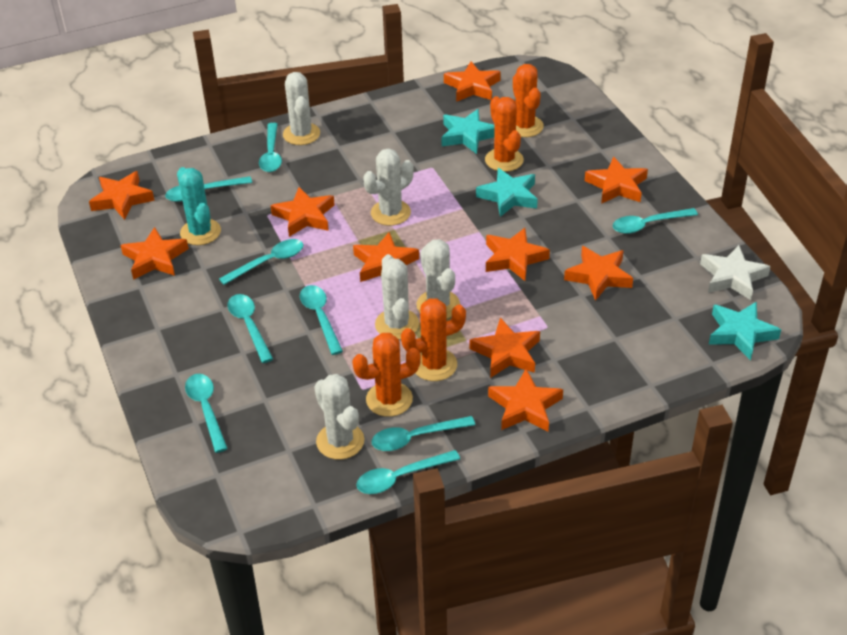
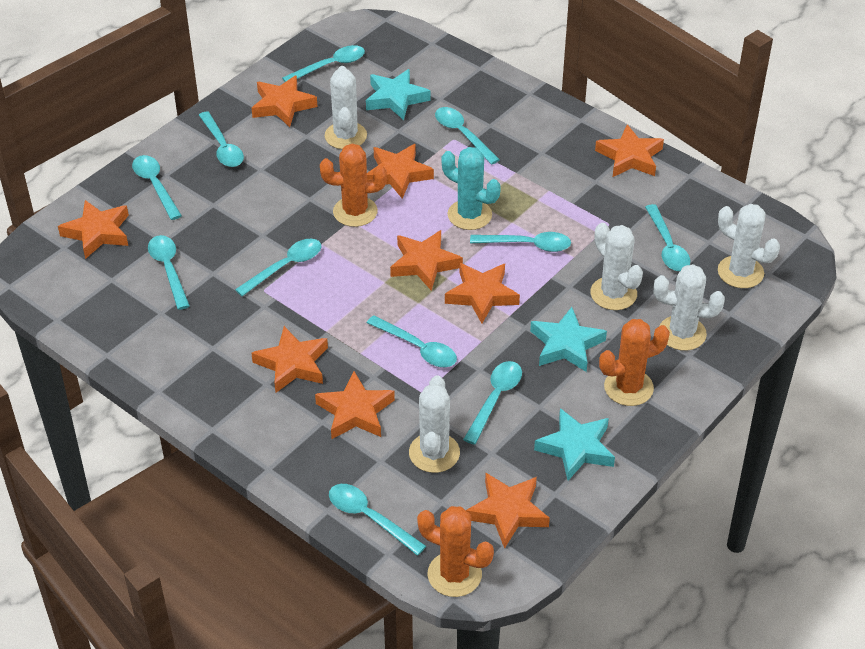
orange cactus: [352,333,421,417] [401,298,466,381] [485,96,524,172] [513,64,544,137] = 4 -> [320,144,387,227] [417,506,494,597] [599,319,670,406] = 3
orange star: [89,171,155,220] [120,227,189,280] [271,187,335,237] [353,232,419,282] [444,62,501,102] [470,318,540,378] [486,228,550,281] [488,369,563,432] [564,246,633,301] [585,156,648,204] = 10 -> [58,200,129,259] [251,326,328,393] [252,75,318,127] [315,371,395,439] [367,144,434,199] [390,230,463,291] [445,263,520,323] [465,473,550,549] [595,124,664,177] = 9
turquoise spoon: [165,176,252,202] [185,374,228,453] [219,239,304,285] [228,294,273,363] [259,123,282,172] [300,285,343,355] [356,450,460,494] [372,416,475,451] [613,208,698,234] = 9 -> [132,155,182,220] [148,235,190,310] [199,111,244,167] [235,239,321,296] [282,45,365,82] [329,484,426,556] [367,315,457,367] [435,107,500,165] [463,361,522,445] [470,232,571,252] [645,204,690,271] = 11
white star: [700,245,771,300] = 1 -> none = 0

